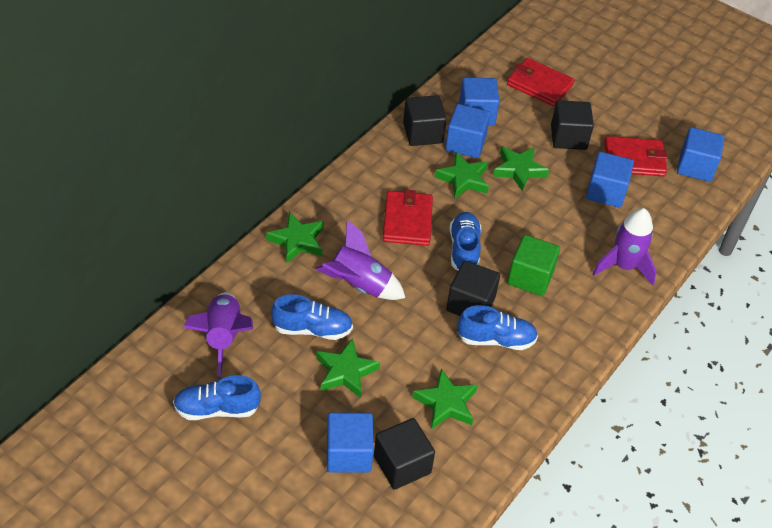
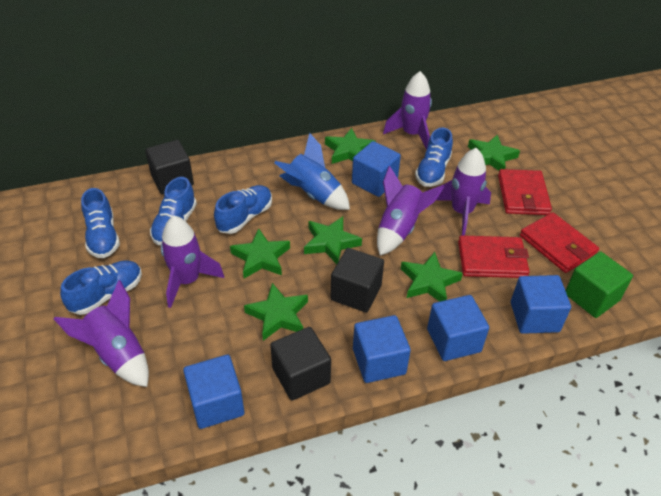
black cube: [374,418,435,490] [403,95,447,146] [446,261,500,316] [551,100,594,150] = 4 -> [145,140,194,194] [270,327,331,401] [331,248,384,312] = 3
blue rocket: none = 0 -> [274,133,350,210] = 1
blue shoe: [173,375,261,420] [271,294,353,340] [449,212,481,270] [457,305,538,350] = 4 -> [60,260,142,315] [81,188,120,258] [150,177,197,245] [214,185,272,234] [415,128,453,187] = 5
green star: [266,212,324,264] [316,338,380,398] [412,369,478,429] [434,152,489,199] [493,146,549,192] = 5 -> [230,229,290,278] [244,283,308,341] [304,216,362,264] [325,128,376,164] [401,252,463,302] [468,134,520,171] = 6
purple rocket: [183,292,253,377] [315,220,405,300] [593,208,657,286] = 3 -> [54,280,149,387] [161,216,224,308] [377,166,445,256] [383,71,432,150] [436,148,491,236] = 5

